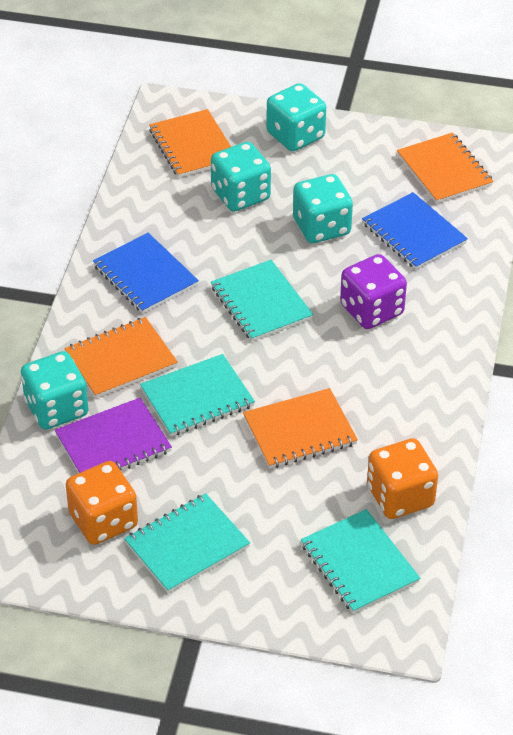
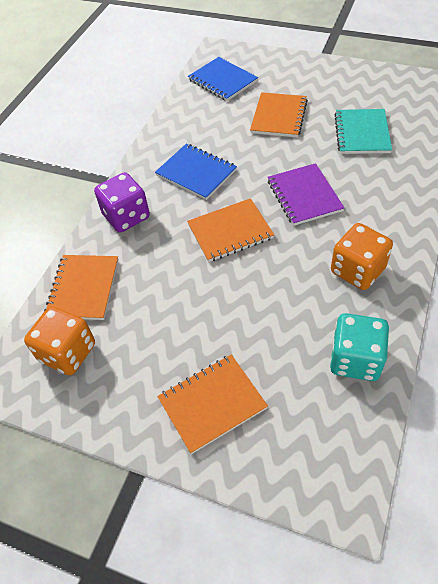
turquoise dice: [21,351,89,430] [211,142,271,211] [266,83,326,151] [293,174,353,243] = 4 -> [330,313,389,381] = 1
turquoise notebook: [124,493,250,593] [140,354,255,436] [211,260,313,341] [301,509,420,614] = 4 -> [334,109,392,154] = 1

